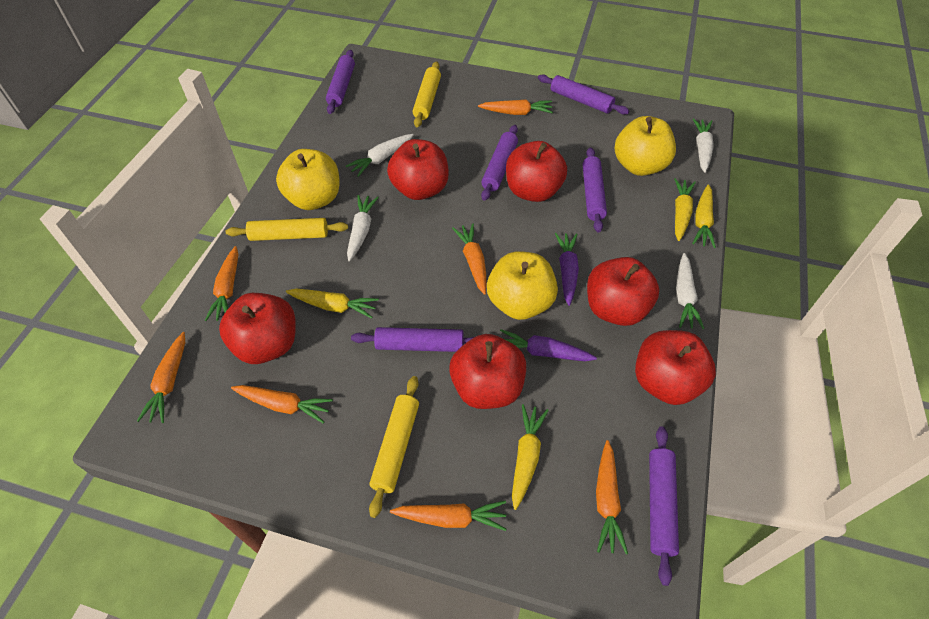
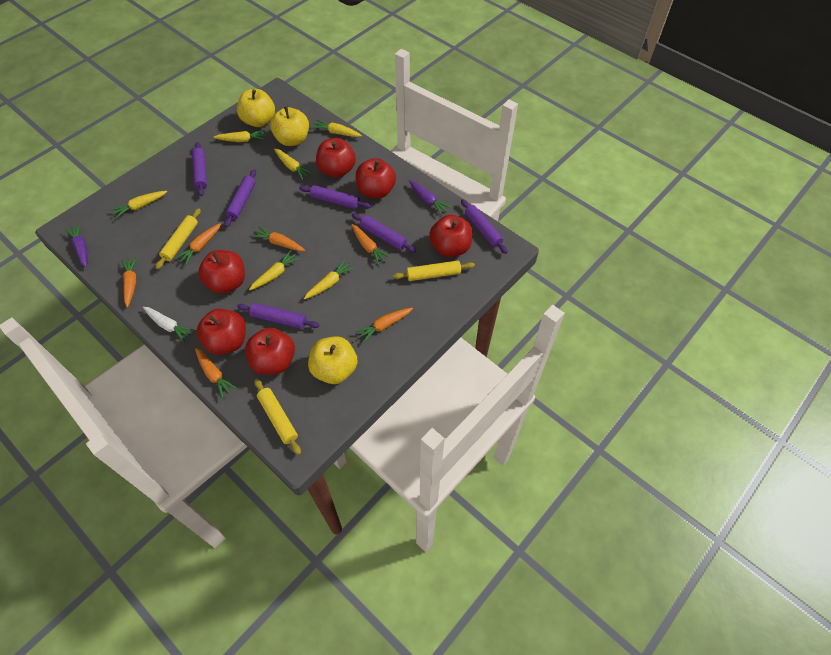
orange carrot: [137,332,185,423] [205,246,238,321] [231,385,333,423] [390,501,506,531] [452,223,487,295] [478,99,553,115] [596,440,628,554] = 7 -> [122,257,137,307] [175,223,221,265] [195,348,237,398] [251,226,305,251] [352,224,391,265] [355,308,413,343] = 6
white carrot: [346,134,414,177] [347,195,379,261] [676,253,705,329] [693,118,713,173] = 4 -> [143,307,195,342] = 1
yellow carrot: [286,289,379,318] [512,404,549,510] [674,178,696,241] [692,184,716,248] = 4 -> [111,191,167,219] [213,130,266,142] [249,250,301,290] [274,148,313,180] [304,259,355,299] [312,120,362,137] = 6

